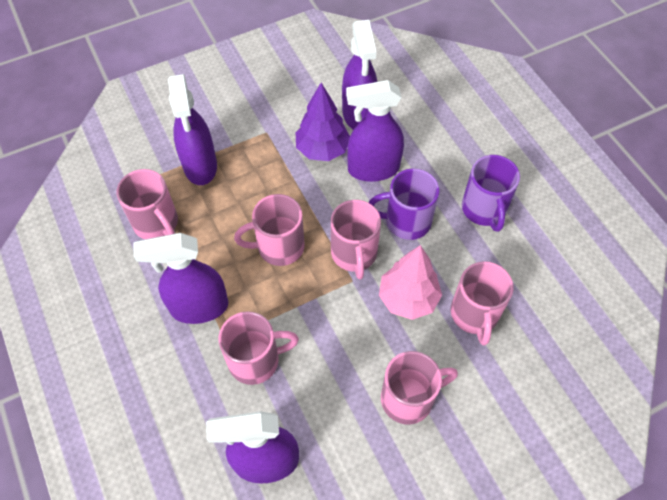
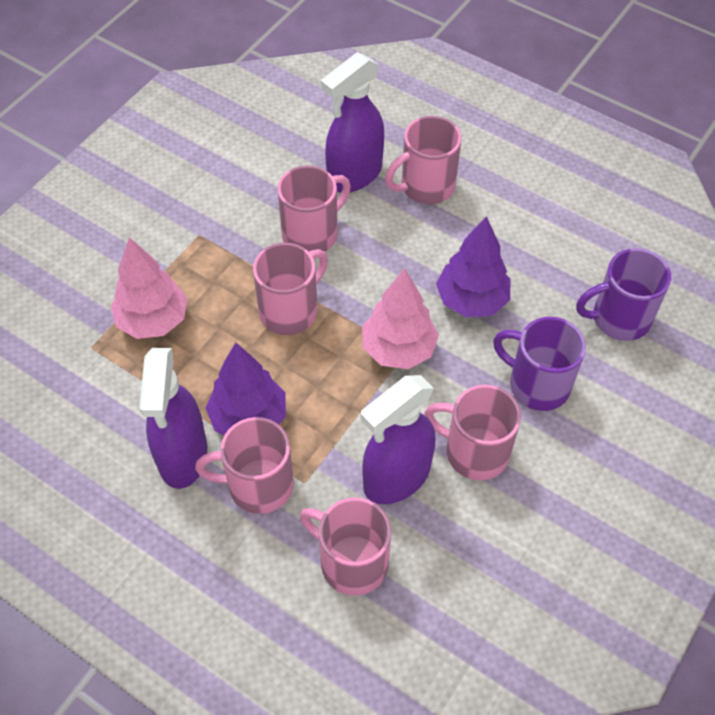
pink tree: [379,245,442,320] = 1 -> [111,238,187,339] [362,268,439,369] = 2
purple spray bottle: [133,233,228,324] [168,74,217,185] [206,411,299,483] [342,20,377,130] [346,80,404,182] = 5 -> [139,348,207,489] [321,52,384,193] [361,375,435,504] = 3
purple tree: [296,83,350,161] = 1 -> [206,343,286,435] [436,216,511,317] = 2

